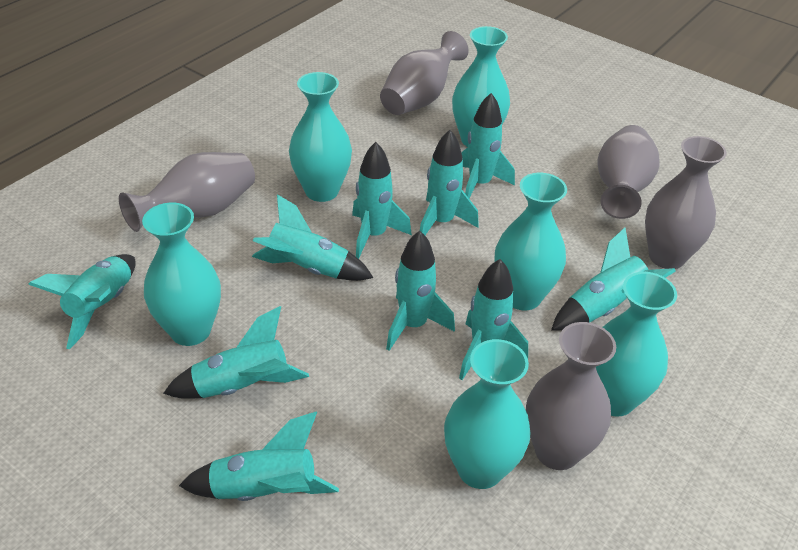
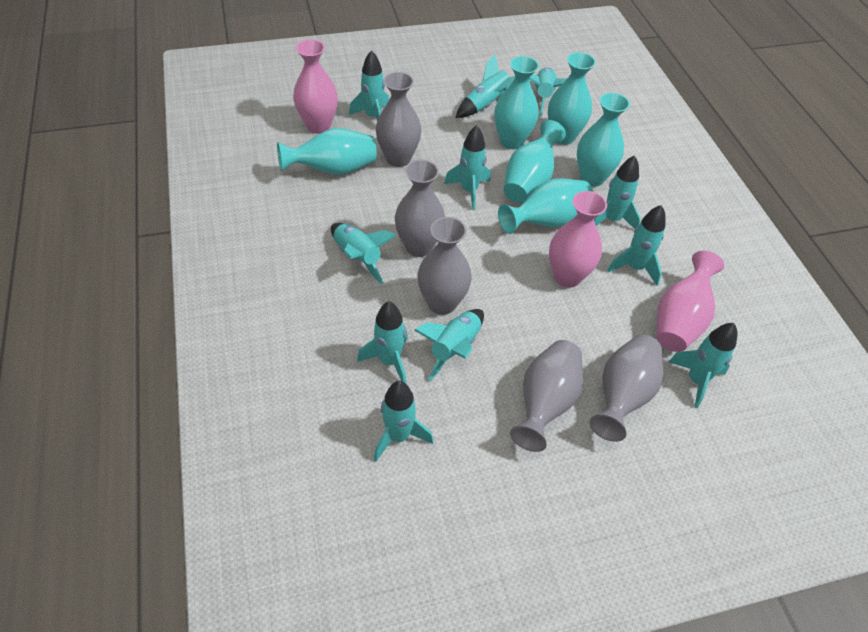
pink vase: none = 0 -> [293,39,338,134] [549,191,607,288] [657,251,724,352] = 3
turquoise rocket: [28,254,136,349] [163,306,309,399] [179,412,339,501] [252,194,373,281] [352,142,412,259] [386,231,455,351] [420,130,479,235] [459,259,528,380] [461,93,515,198] [551,227,676,331] = 10 -> [331,223,397,284] [349,50,389,120] [357,301,408,383] [374,381,433,462] [414,309,484,381] [444,125,490,210] [456,54,515,118] [529,67,567,117] [594,155,641,229] [607,205,666,286] [668,323,737,408] = 11

